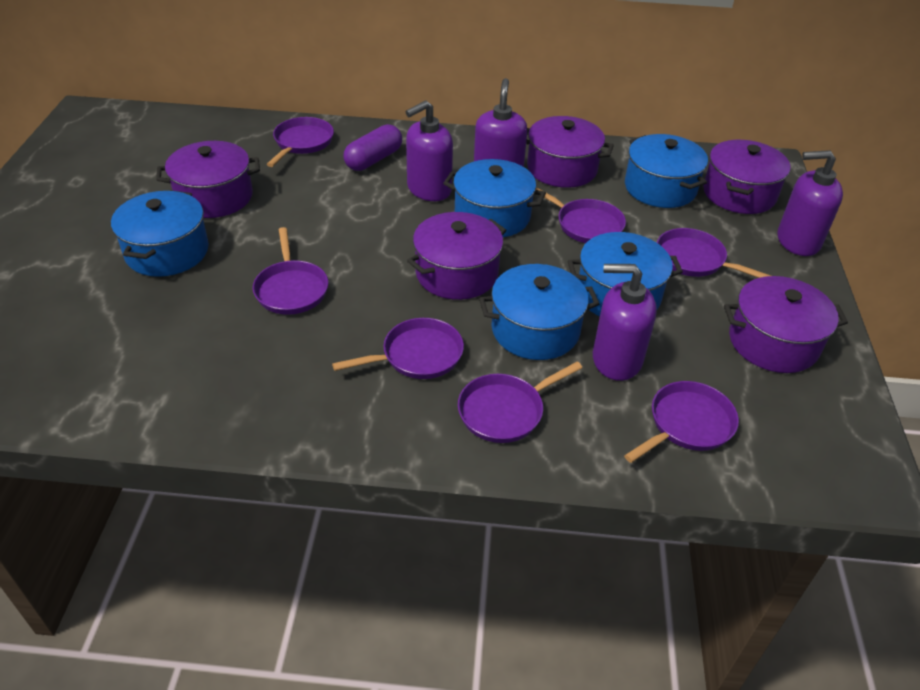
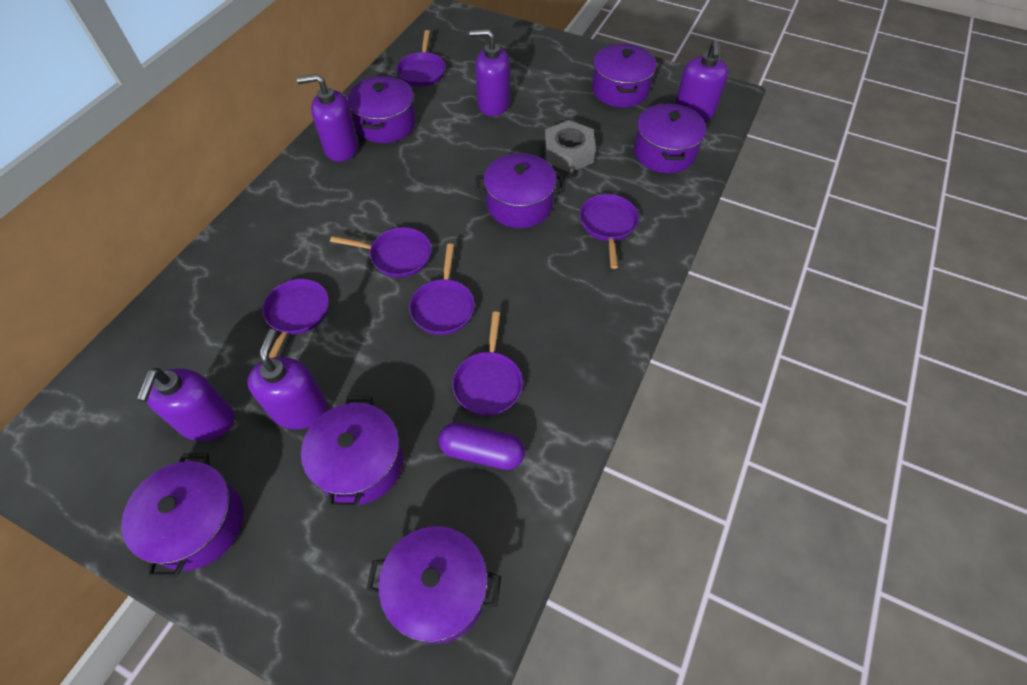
blue pot: [111,190,209,277] [443,159,546,237] [479,264,599,360] [568,232,683,316] [625,134,708,208] = 5 -> none = 0
grey nut: none = 0 -> [544,120,596,173] = 1
purple pan: [253,227,328,315] [267,117,334,167] [332,318,464,379] [458,362,582,443] [536,187,626,243] [624,381,739,463] [657,228,771,278] = 7 -> [262,279,329,358] [330,227,431,278] [397,30,446,86] [409,244,475,335] [452,312,523,416] [580,194,639,269] = 6
purple pot: [156,141,260,218] [407,212,506,300] [526,116,614,188] [703,140,791,214] [724,276,848,373] = 5 -> [122,453,243,578] [301,397,403,508] [347,76,416,143] [366,526,501,644] [475,153,565,228] [592,44,657,107] [634,103,706,173] = 7
purple soap dispenser: [405,100,453,201] [474,78,528,167] [593,264,657,381] [778,150,843,256] = 4 -> [137,368,234,441] [247,329,327,429] [297,74,358,162] [470,29,510,116] [675,40,728,121] = 5

